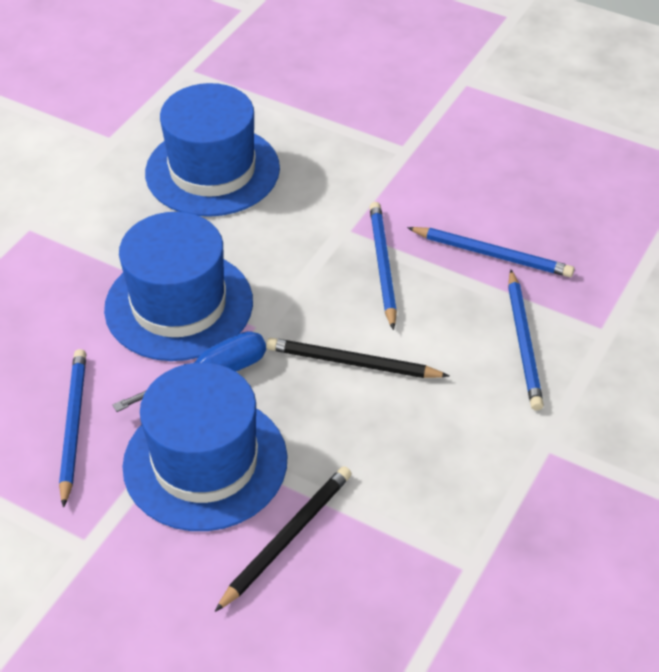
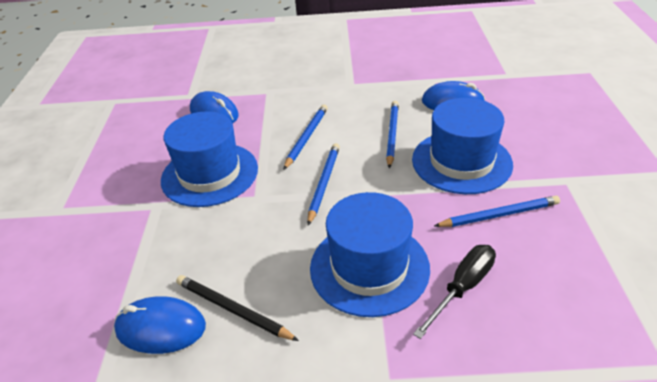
black pencil: [215,466,352,612] [266,338,449,378] = 2 -> [176,275,299,341] = 1
black screwdriver: none = 0 -> [413,245,496,339] = 1
blue mouse: none = 0 -> [114,296,206,354] [190,91,239,123] [422,81,485,110] = 3
blue screwdriver: [112,331,266,412] = 1 -> none = 0

